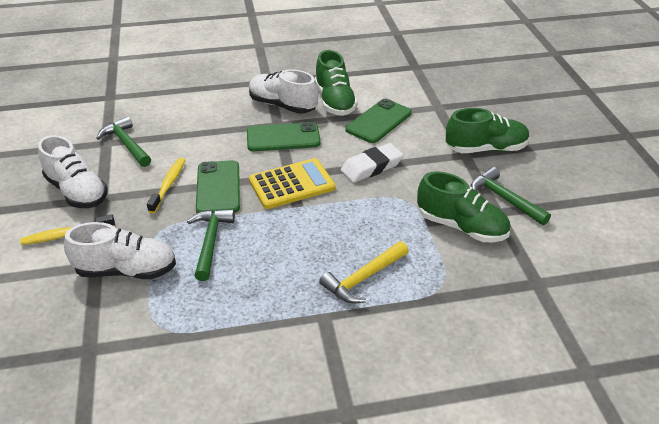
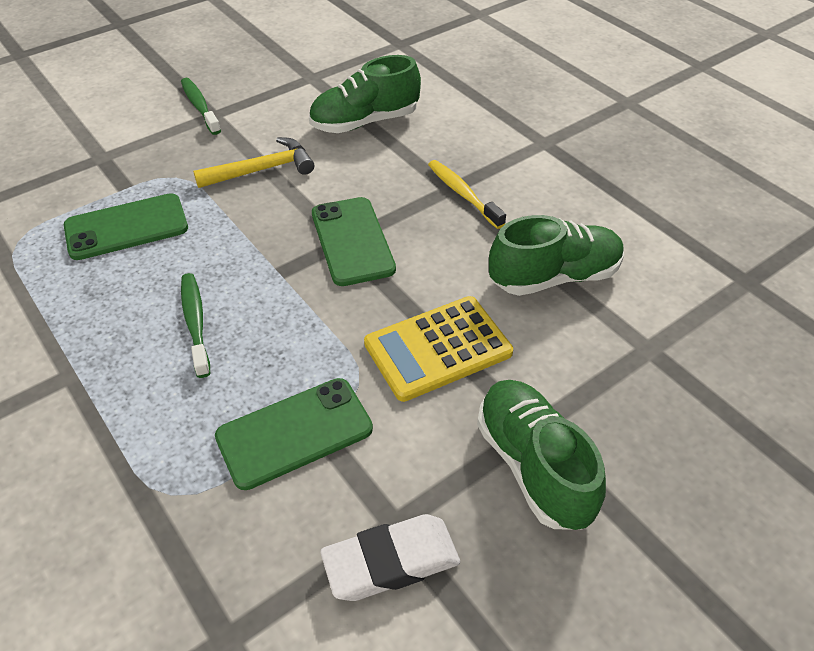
green hammer: [96,116,151,167] [187,209,235,281] [471,167,551,225] = 3 -> none = 0
green toothbrush: none = 0 -> [181,78,221,135] [181,273,210,378] = 2
white shoe: [38,135,108,208] [64,222,176,279] [249,69,318,114] = 3 -> none = 0
yellow toothbrush: [20,214,115,245] [147,158,185,213] = 2 -> [428,160,506,229] = 1

